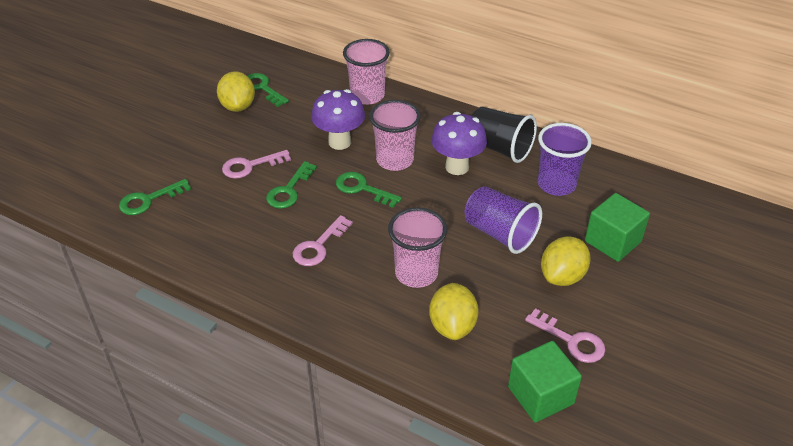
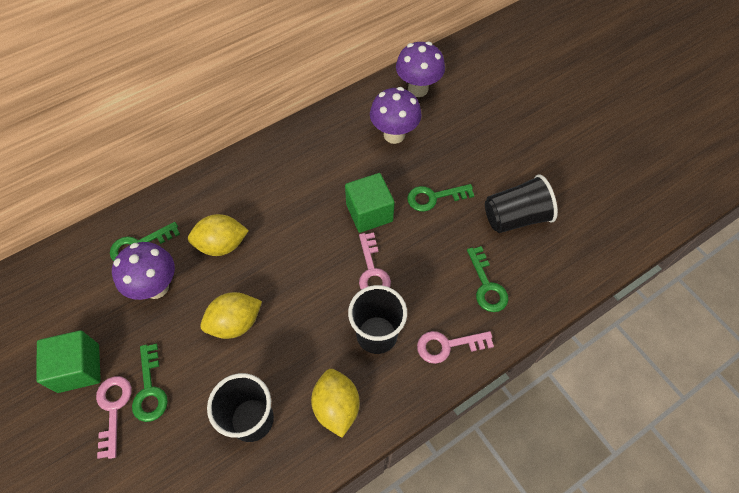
black cup: [471,107,537,163] = 1 -> [207,373,274,442] [348,285,407,354] [485,174,558,233] = 3
pink cup: [343,39,390,105] [369,100,421,171] [388,207,447,288] = 3 -> none = 0
purple cup: [465,186,542,254] [538,123,592,196] = 2 -> none = 0
purple mushroom: [311,89,365,150] [431,112,487,175] = 2 -> [112,242,175,300] [370,87,422,144] [396,42,445,97] = 3

